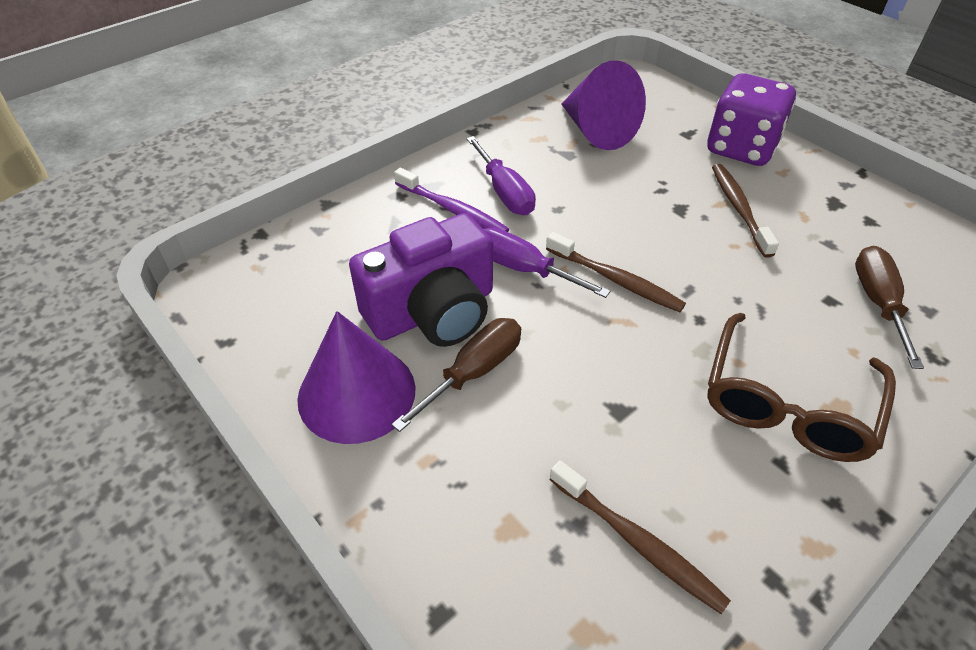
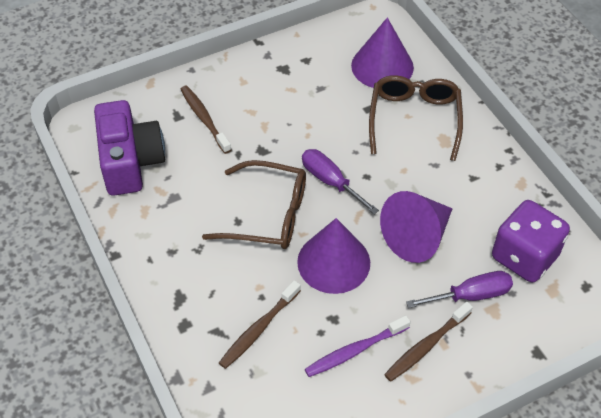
brown glasses: [707,313,896,462] = 1 -> [202,160,306,249] [369,75,463,161] = 2
brown screwdriver: [391,318,521,432] [855,246,924,369] = 2 -> none = 0
purple cone: [297,311,416,444] [561,60,646,150] = 2 -> [297,218,370,294] [351,17,414,88] [380,191,452,263] = 3

